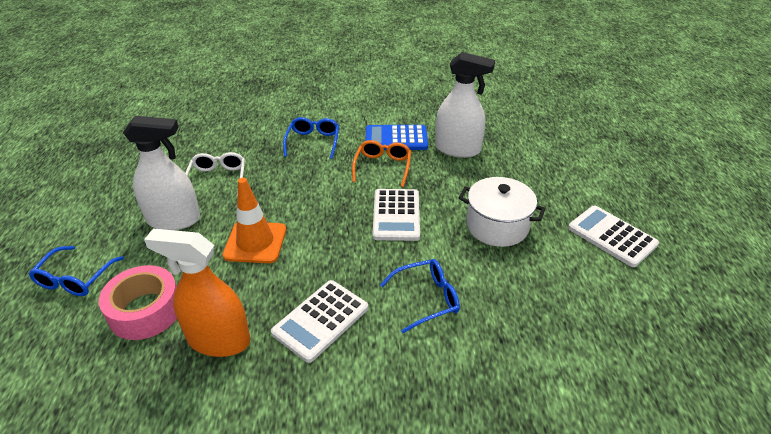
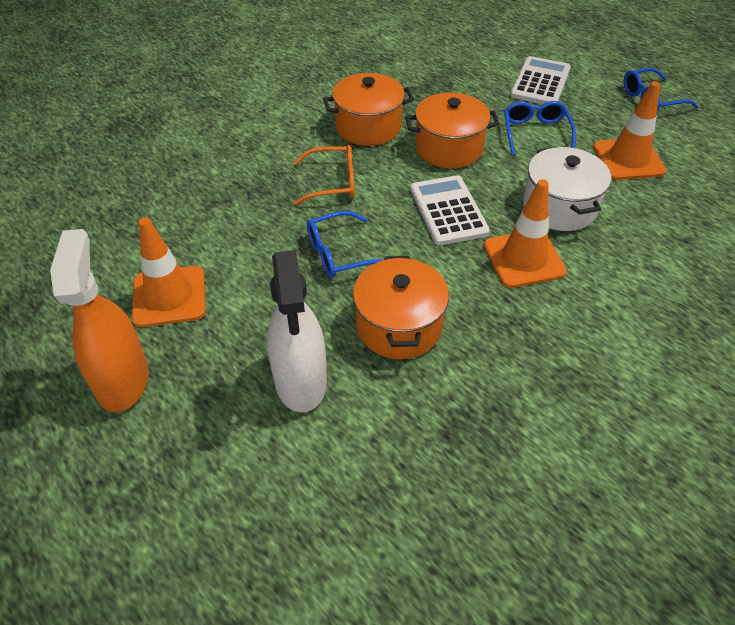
blue calculator: [365,125,428,150] = 1 -> none = 0
orange pot: none = 0 -> [323,73,414,146] [353,256,449,359] [405,93,500,168] = 3
orange traffic cone: [222,178,286,263] = 1 -> [132,217,206,327] [484,179,567,288] [593,81,666,180] = 3
pink tape: [99,265,177,340] = 1 -> none = 0
white calculator: [271,280,368,363] [372,189,420,241] [568,206,659,267] = 3 -> [410,175,490,245] [510,56,571,104] = 2
white glasses: [185,152,245,197] = 1 -> none = 0
white spray bottle: [123,116,200,230] [435,52,495,158] = 2 -> [267,250,327,412] = 1

